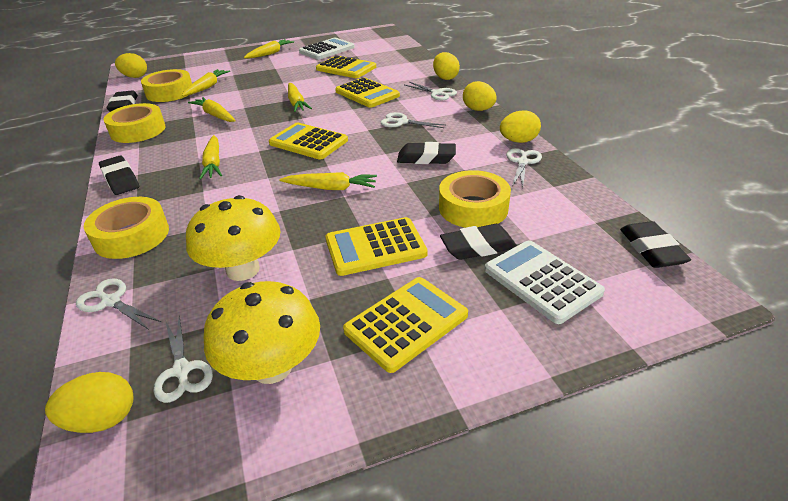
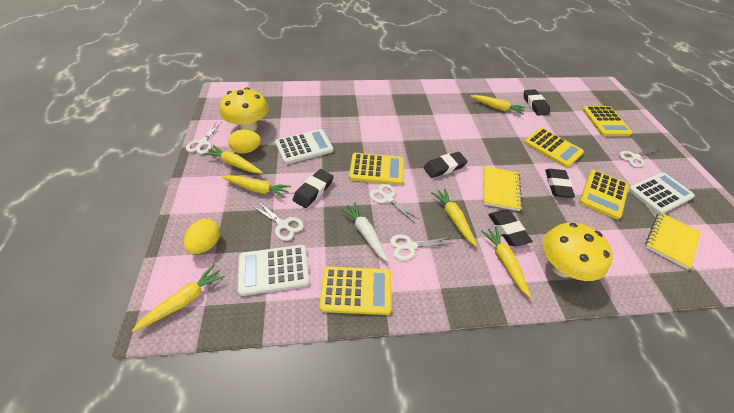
white calculator: [299,38,355,60] [484,240,605,324] = 2 -> [238,245,310,296] [275,129,333,164] [628,172,695,214] = 3
white carrot: none = 0 -> [340,202,388,262] = 1
yellow egg: [45,372,133,433] [115,53,147,78] [433,52,460,80] [463,81,497,111] [500,110,541,143] = 5 -> [184,219,220,254] [228,130,261,154] = 2
yellow notebook: none = 0 -> [483,166,523,211] [645,212,701,270] = 2
yellow tape: [84,197,169,259] [104,103,165,143] [141,69,192,102] [439,170,511,228] = 4 -> none = 0

